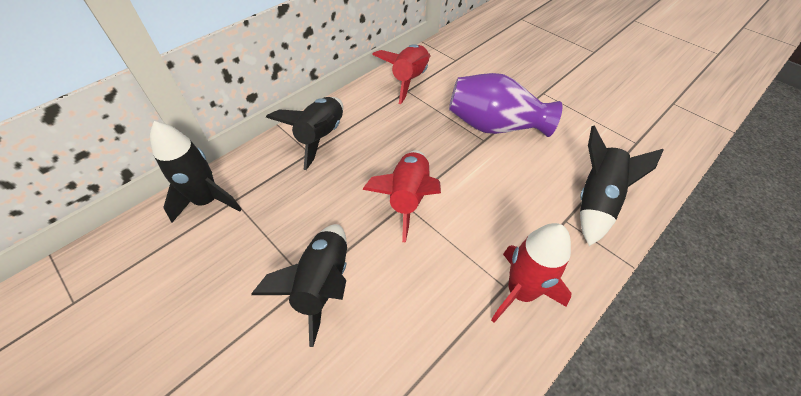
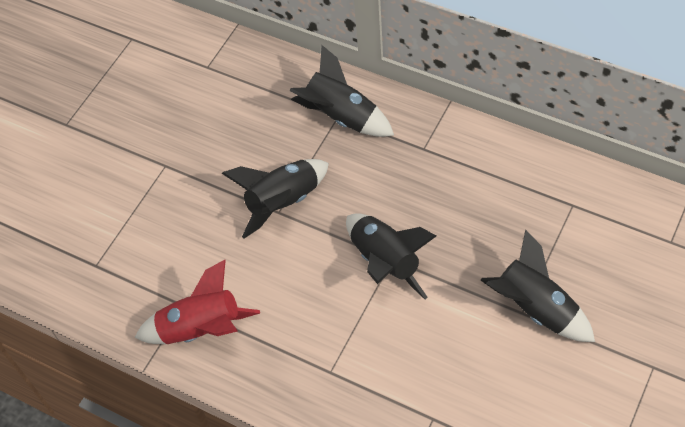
purple vase: [449,73,562,137] = 1 -> none = 0
red rocket: [362,150,441,242] [372,44,431,104] [491,223,571,323] = 3 -> [135,259,260,344] = 1

